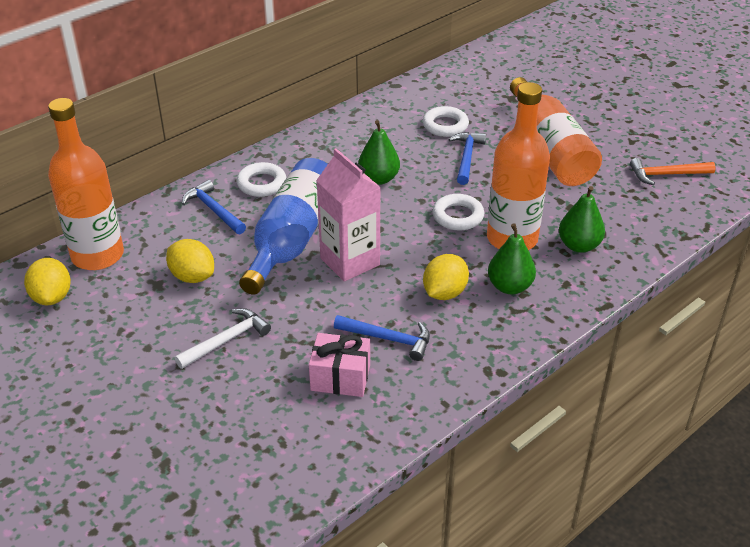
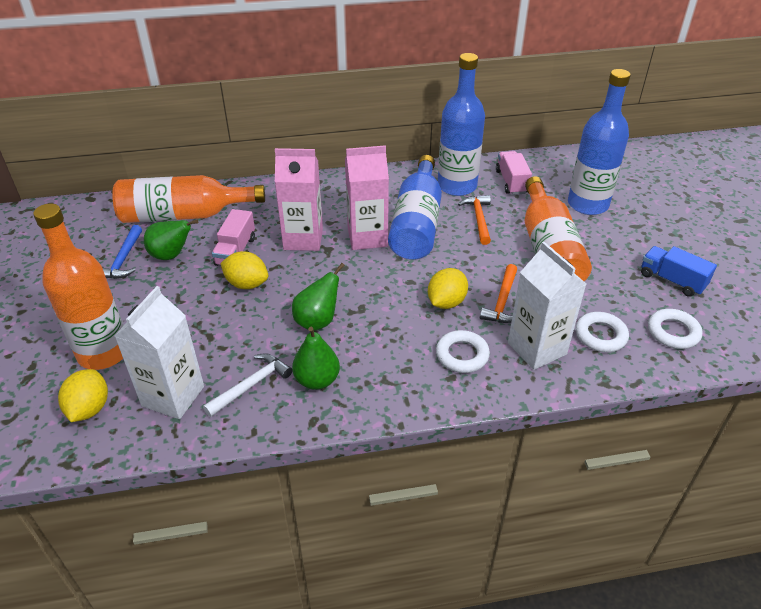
blue bottle: [239,158,328,294] = 1 -> [388,155,442,260] [438,53,485,196] [568,69,631,215] = 3
blue hammer: [182,180,246,234] [334,315,430,361] [449,132,486,185] = 3 -> [103,225,142,279] = 1
blue truck: none = 0 -> [641,246,717,297] = 1
orange hammer: [630,158,716,185] = 1 -> [458,195,491,245] [480,264,517,323] = 2
pink carton: [316,148,381,282] = 1 -> [275,148,323,251] [345,145,389,250] = 2
pink gift: [309,333,370,397] = 1 -> none = 0
pink truck: none = 0 -> [212,209,255,266] [496,151,532,195] = 2
white carton: none = 0 -> [115,286,204,419] [508,242,586,370] = 2

